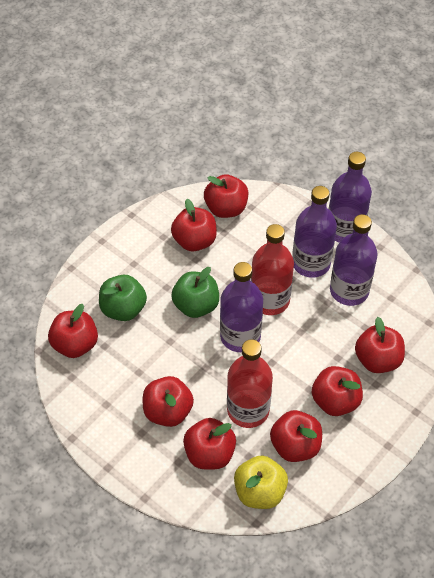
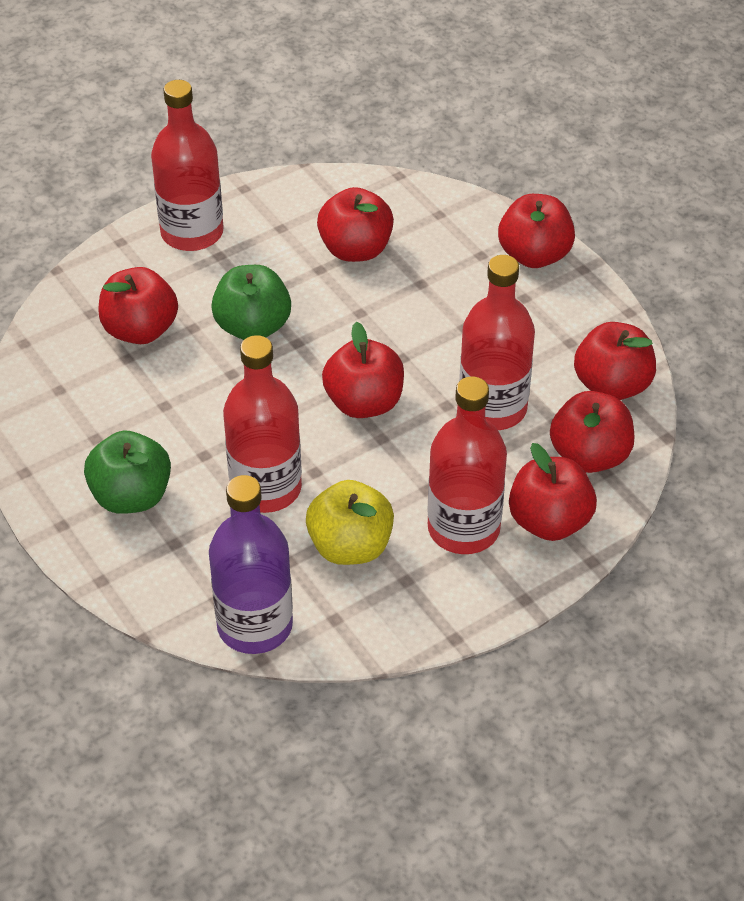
purple bottle: [220,262,263,352] [292,186,337,278] [329,152,372,243] [330,214,377,306] = 4 -> [209,475,293,654] = 1
red apple: [48,304,98,358] [143,376,194,427] [171,199,217,251] [183,418,236,470] [204,174,248,218] [270,410,322,462] [312,366,363,416] [355,317,405,373] = 8 -> [98,267,178,344] [317,187,394,262] [322,322,404,418] [498,194,575,268] [509,443,597,541] [550,391,634,473] [574,322,656,400] = 7
red bottle: [227,339,273,428] [251,224,294,315] = 2 -> [151,80,224,251] [223,335,302,513] [427,377,507,554] [459,255,535,430] = 4

